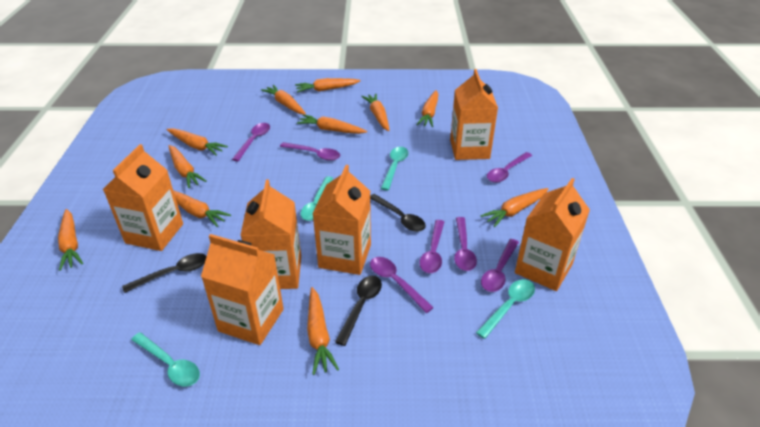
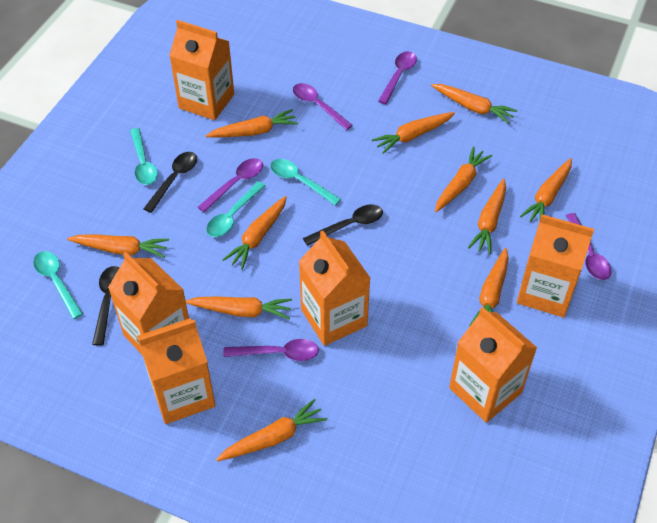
purple spoon: [232,123,270,161] [280,142,340,161] [370,257,434,313] [419,220,444,273] [454,217,477,271] [481,239,519,292] [487,152,532,183] = 7 -> [198,158,263,212] [223,339,319,361] [293,83,353,130] [378,51,417,104] [566,213,611,280] = 5

